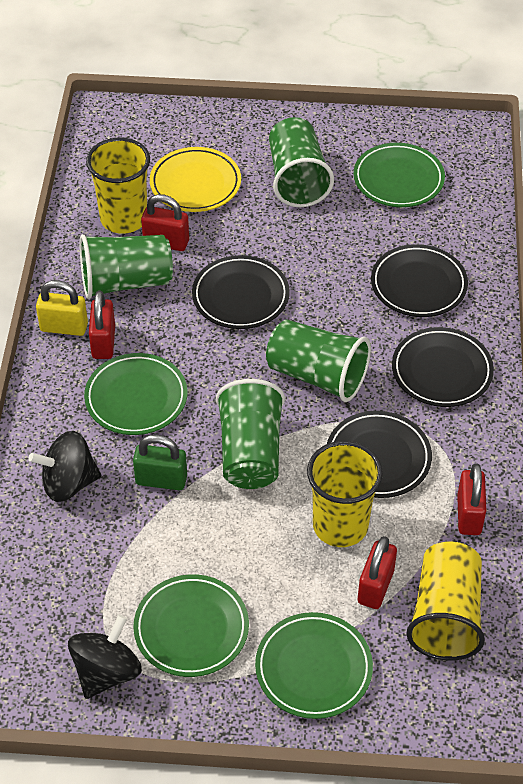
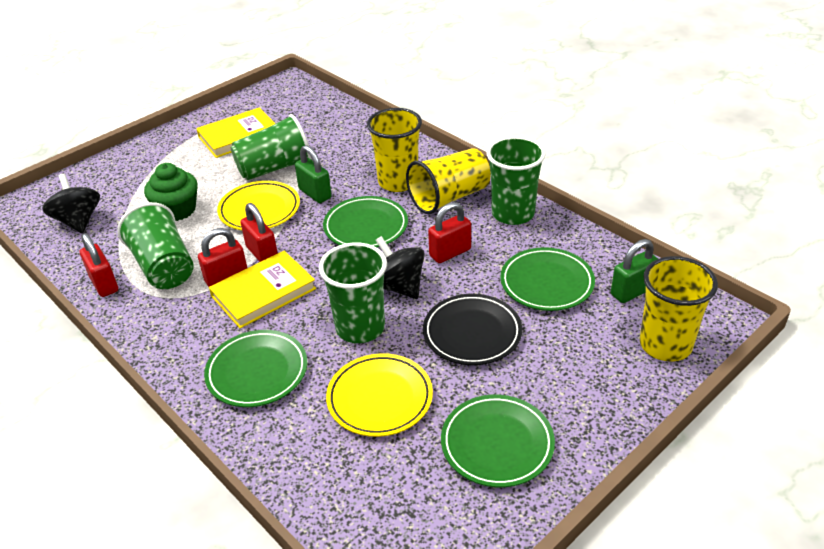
black plate: [192,255,290,329] [327,411,432,498] [371,244,468,317] [392,327,494,407] = 4 -> [423,294,522,365] = 1
green cupcake: none = 0 -> [144,163,198,221] = 1
green padlock: [133,435,187,490] = 1 -> [295,145,332,203] [611,239,658,303] = 2
yellow book: none = 0 -> [196,108,275,158] [209,251,316,328] = 2
yellow padlock: [36,280,88,336] = 1 -> none = 0
yellow plate: [150,147,241,212] = 1 -> [217,181,300,230] [326,353,433,437] = 2

